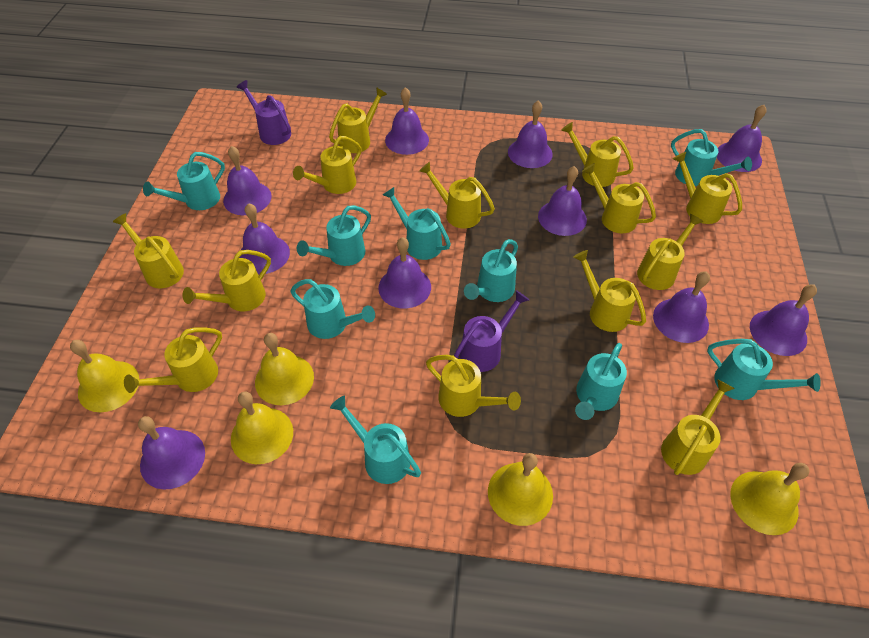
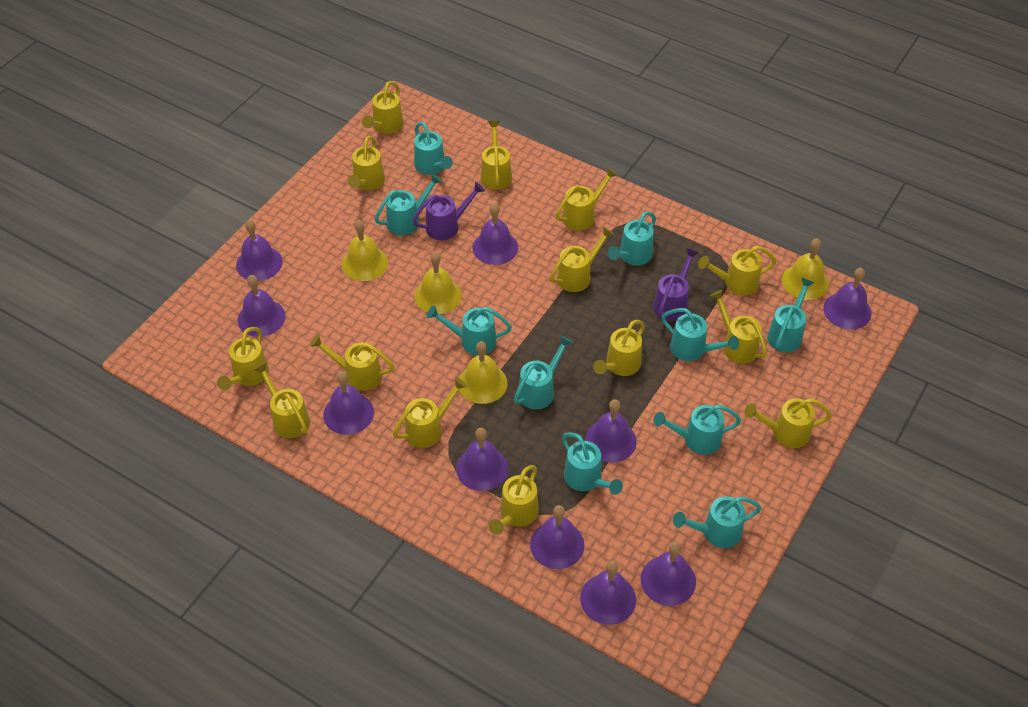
turquoise watering can: [143,152,225,210] [290,279,375,339] [297,205,371,266] [330,396,421,484] [383,187,451,260] [464,239,518,302] [575,343,627,420] [671,129,752,186] [707,339,821,400] = 9 -> [375,173,442,235] [414,122,453,175] [427,306,512,355] [514,335,573,409] [562,432,623,495] [608,211,656,266] [653,405,741,455] [661,308,739,361] [673,496,762,548] [767,278,815,352] = 10
yellow bell: [70,340,139,412] [231,391,293,464] [255,333,314,405] [488,453,553,526] [730,463,810,535] = 5 -> [342,220,388,281] [415,252,462,314] [459,341,508,404] [782,238,829,300] = 4
yellow watering can: [113,213,184,288] [124,327,222,393] [182,250,271,311] [293,136,362,194] [329,87,387,153] [419,162,495,229] [426,355,521,417] [561,122,634,187] [573,250,646,332] [582,163,656,233] [637,214,703,290] [661,379,735,475] [673,152,742,224] = 13 -> [217,327,269,390] [253,363,310,438] [310,335,394,391] [348,136,385,190] [362,81,404,134] [393,377,467,448] [481,121,512,190] [489,465,539,535] [550,226,614,292] [556,167,617,231] [593,320,645,376] [698,246,777,296] [710,290,767,364] [744,398,832,448] = 14

